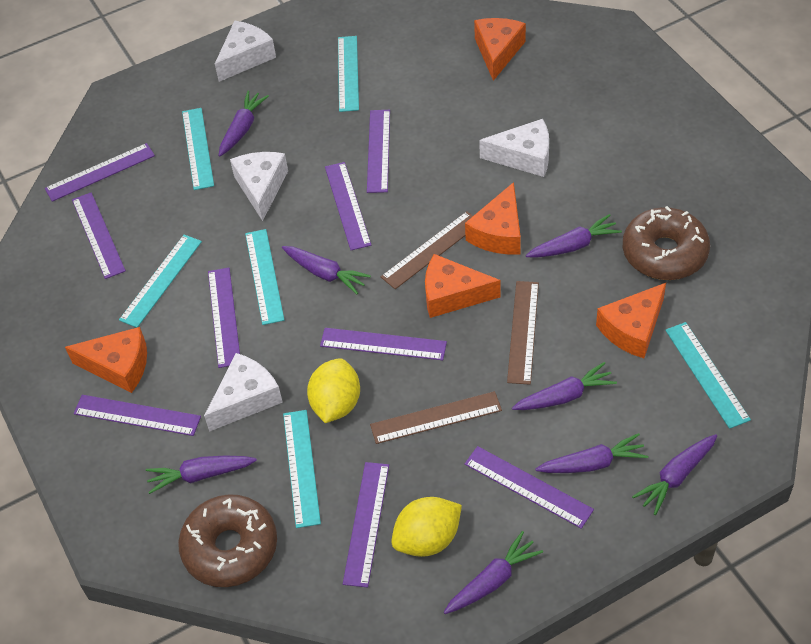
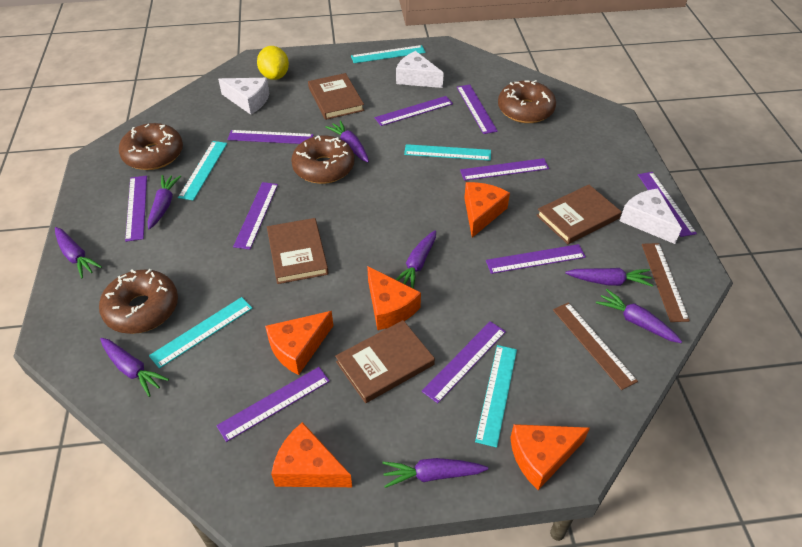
brown book: none = 0 -> [267,218,329,284] [308,73,364,120] [335,320,435,403] [537,185,622,244] = 4
brown donut: [178,494,277,587] [623,206,710,280] = 2 -> [99,269,178,334] [119,123,183,170] [291,135,355,184] [498,80,556,123] = 4
brown ruler: [370,391,502,444] [381,211,473,289] [507,281,539,385] = 3 -> [553,302,638,390] [642,243,690,322] = 2
purple ruler: [45,143,155,202] [72,192,126,279] [74,395,201,436] [208,268,240,368] [320,328,447,360] [325,162,371,250] [343,462,389,588] [367,110,390,193] [465,446,594,529] = 9 -> [125,175,147,242] [216,367,330,442] [227,130,314,144] [233,182,278,250] [375,96,453,126] [422,321,506,403] [457,85,498,134] [460,158,549,181] [486,244,586,274] [638,172,697,237] = 10
turquoise ruler: [119,235,202,328] [182,108,214,190] [245,229,284,325] [283,410,321,528] [338,36,359,112] [665,322,751,429] = 6 -> [149,297,253,369] [178,141,227,201] [351,45,426,63] [404,144,491,161] [475,345,517,448] = 5
white cheese: [204,353,283,432] [215,20,276,82] [230,152,288,221] [479,119,549,177] = 4 -> [218,78,269,115] [396,51,444,88] [620,188,682,244] = 3
yellow lemon: [307,358,360,423] [391,497,462,557] = 2 -> [257,46,289,80] = 1

